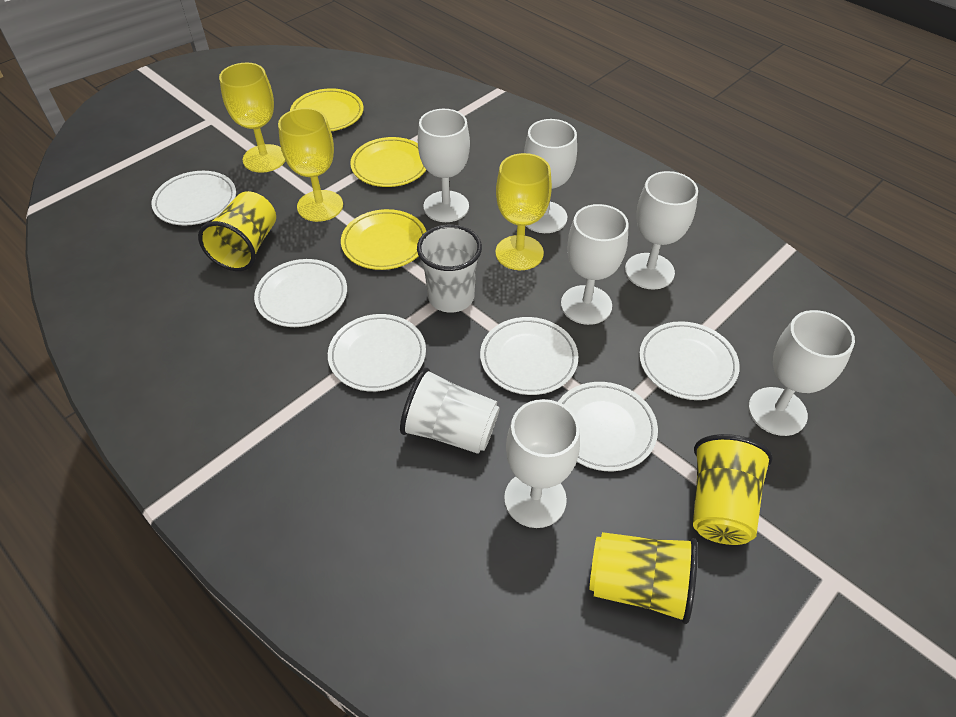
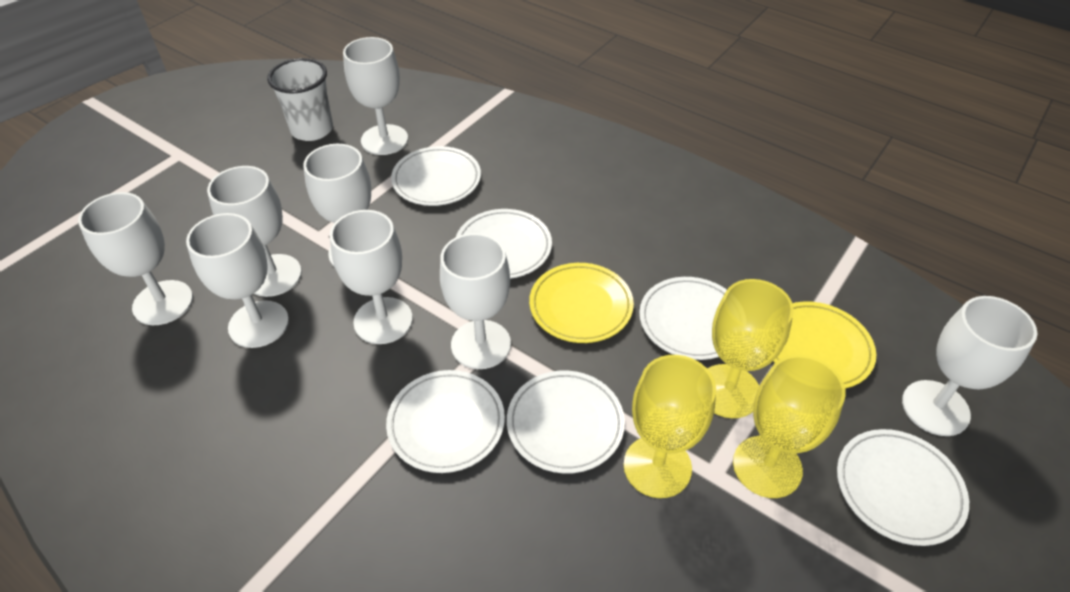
white cup: [400,368,500,454] [417,224,482,313] = 2 -> [267,58,333,141] = 1
white goblet: [418,109,470,222] [504,399,580,528] [524,119,577,233] [561,204,629,325] [625,171,698,290] [748,310,855,436] = 6 -> [78,192,193,325] [186,213,289,348] [207,166,302,297] [303,144,371,266] [330,210,413,344] [343,37,408,155] [440,233,511,369] [902,296,1037,436] = 8
yellow cup: [198,191,276,271] [590,532,698,624] [693,434,773,545] = 3 -> none = 0
yellow plate: [290,88,364,131] [341,209,426,270] [350,137,426,187] = 3 -> [529,263,634,343] [773,301,876,389] = 2

